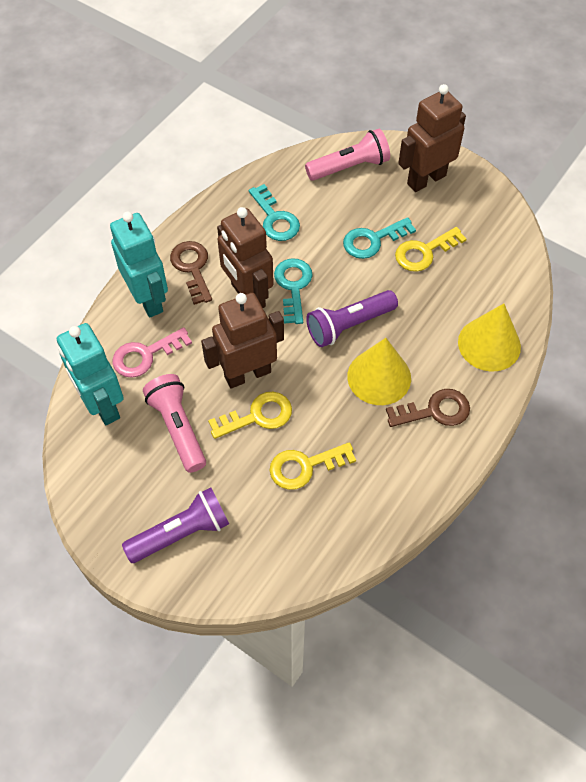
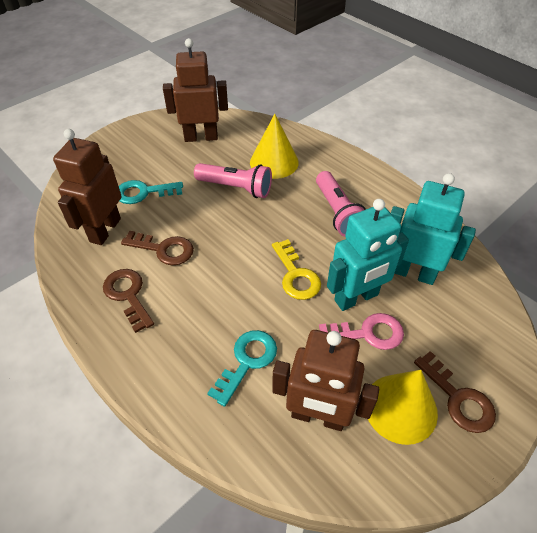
brown key: [170,241,212,305] [386,389,470,427] = 2 -> [103,269,154,333] [121,231,194,265] [414,351,496,433] = 3
purple flashlight: [122,487,229,563] [306,290,398,347] = 2 -> none = 0
turquoise key: [249,184,300,241] [274,258,313,324] [343,217,416,259] = 3 -> [119,180,183,204] [207,330,277,407] = 2
yellow key: [208,392,292,439] [269,442,356,490] [395,227,466,272] = 3 -> [272,239,321,300] = 1

